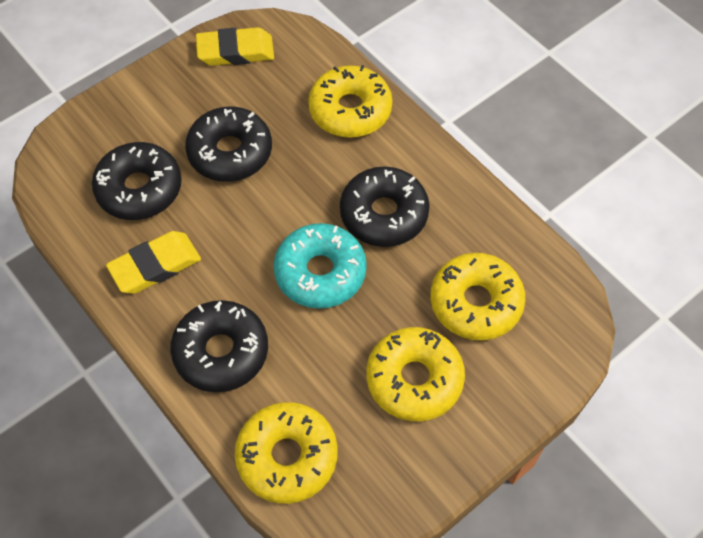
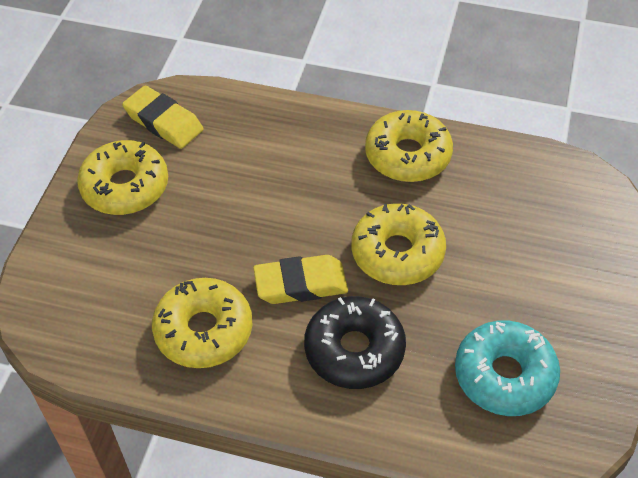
black donut: [92,142,182,220] [170,300,268,392] [185,106,272,182] [340,166,430,247] = 4 -> [304,296,406,389] = 1

